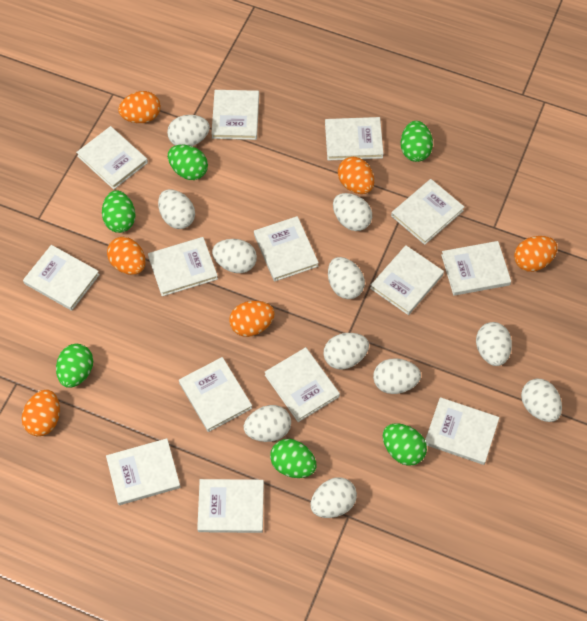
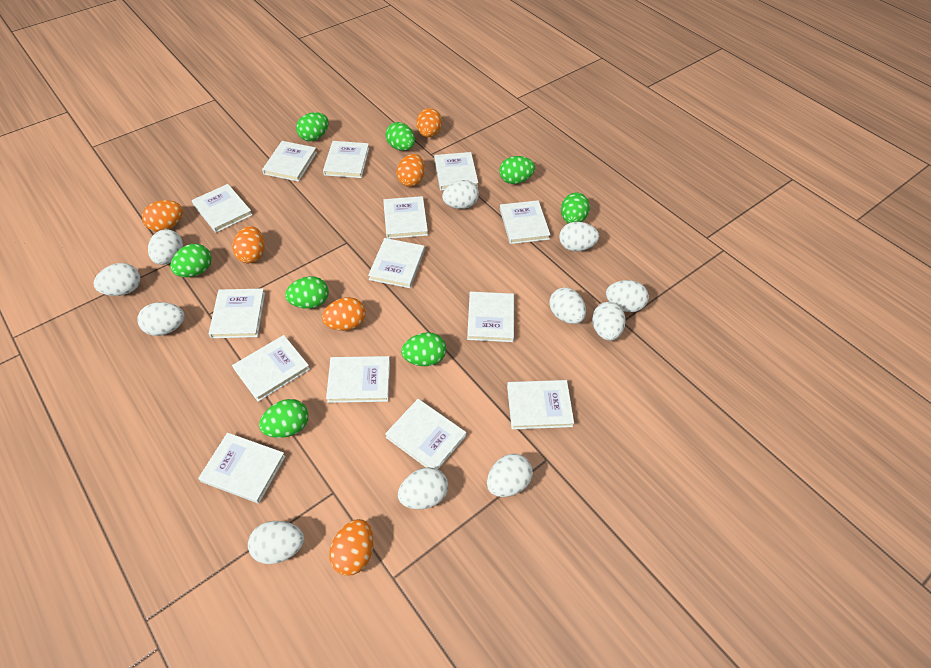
green egg: [56,344,93,388] [102,190,135,233] [168,145,208,180] [270,439,316,478] [383,423,427,466] [401,121,433,162] = 6 -> [170,244,212,277] [259,399,309,438] [285,276,329,309] [296,112,329,141] [385,122,415,151] [401,332,446,366] [499,156,535,184] [561,192,590,223] = 8

